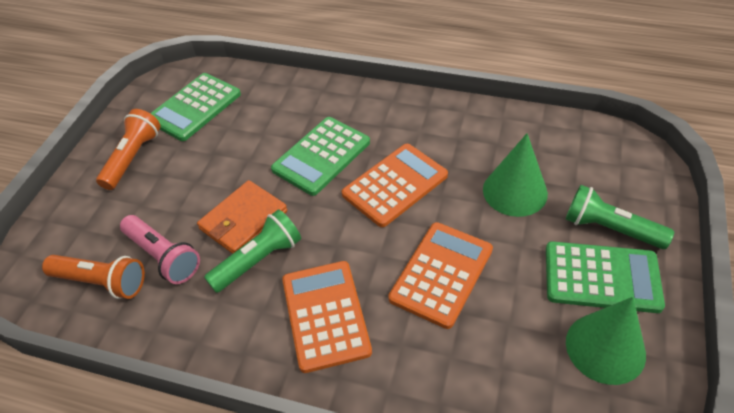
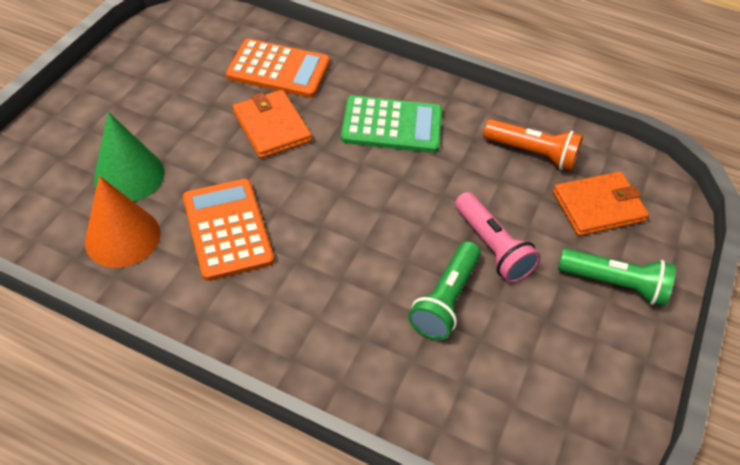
green calculator: [150,73,241,141] [271,117,370,196] [546,241,665,313] = 3 -> [341,95,442,153] = 1
green cone: [483,133,548,217] [566,297,646,385] = 2 -> [94,112,165,202] = 1
orange calculator: [282,261,372,373] [342,144,448,227] [388,222,493,329] = 3 -> [183,179,274,281] [226,39,330,98] = 2
orange cone: none = 0 -> [85,176,160,268] = 1
orange flashlight: [42,255,145,299] [96,109,161,190] = 2 -> [483,119,583,171] = 1
orange wallet: [197,180,287,254] = 1 -> [233,90,312,159] [553,171,649,236] = 2

